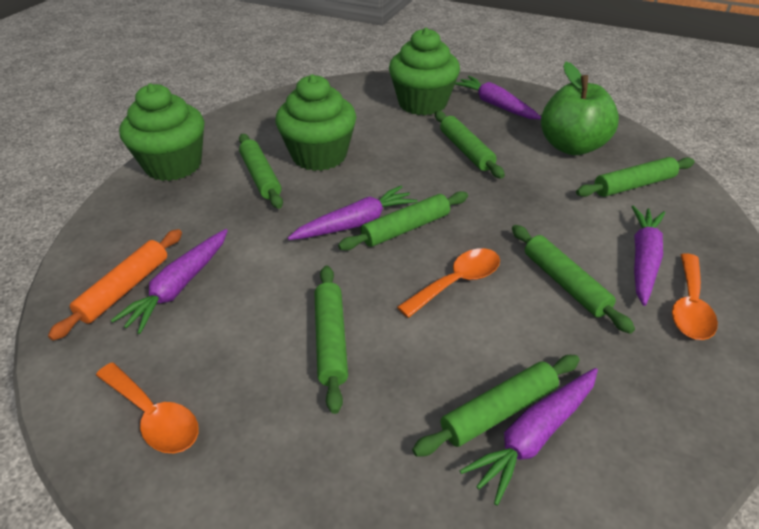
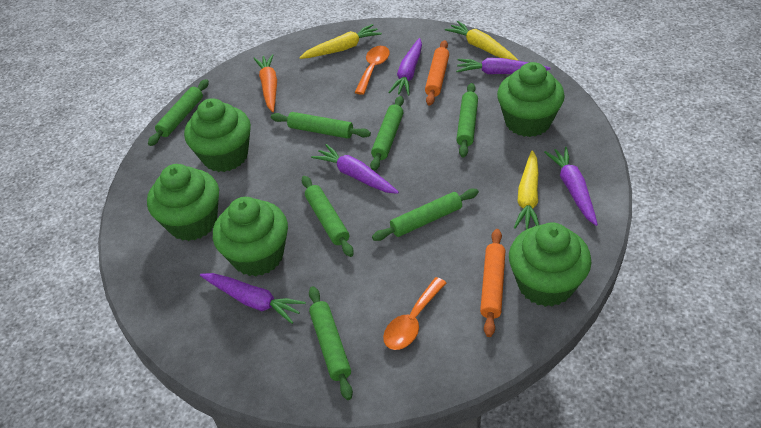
green apple: [541,62,619,155] = 1 -> none = 0
green cupcake: [119,84,204,181] [276,74,356,171] [389,28,460,115] = 3 -> [147,164,219,241] [184,98,251,172] [213,197,288,276] [497,62,565,137] [509,223,592,307] = 5
orange carrot: none = 0 -> [253,54,277,112] = 1
orange rolling pin: [48,229,182,341] = 1 -> [425,40,449,106] [480,229,505,337] = 2
orange spoon: [96,362,199,453] [397,248,500,318] [672,253,718,340] = 3 -> [355,46,390,95] [383,277,446,350] = 2
yellow carrot: none = 0 -> [299,24,382,59] [445,21,518,61] [514,150,539,230] = 3

